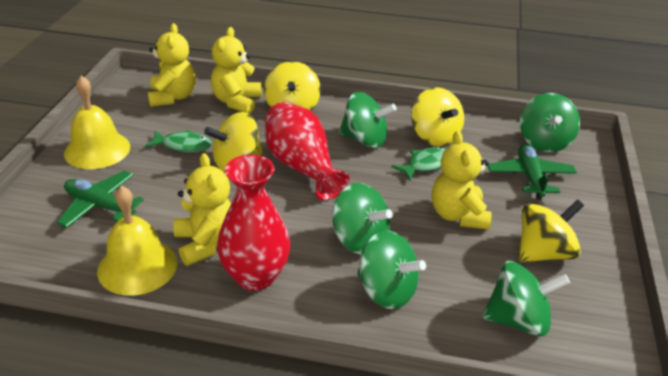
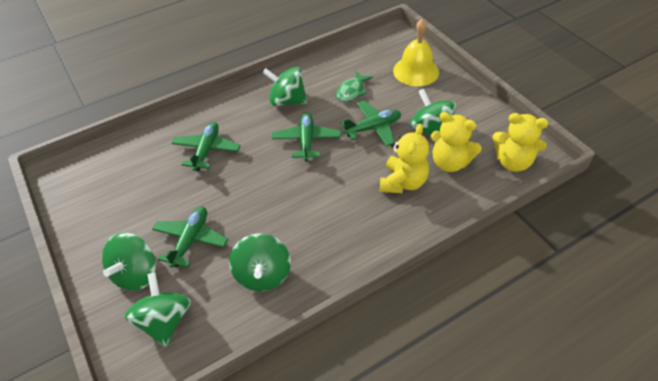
green fish: [145,130,212,152] [392,147,446,181] = 2 -> [336,71,373,102] = 1
green plane: [57,171,144,228] [487,143,577,199] = 2 -> [152,206,228,268] [172,122,241,171] [272,112,341,162] [341,101,401,146] = 4
red vase: [217,155,290,291] [265,102,350,201] = 2 -> none = 0
yellow bell: [64,76,130,169] [97,186,177,296] = 2 -> [393,19,439,86] = 1
yellow spinning top: [204,112,264,172] [264,61,321,111] [411,87,464,146] [519,199,584,263] = 4 -> none = 0
yellow teddy bear: [148,23,195,107] [173,153,231,266] [211,27,261,114] [432,131,492,229] = 4 -> [380,124,429,193] [431,112,482,172] [492,113,549,172] = 3

